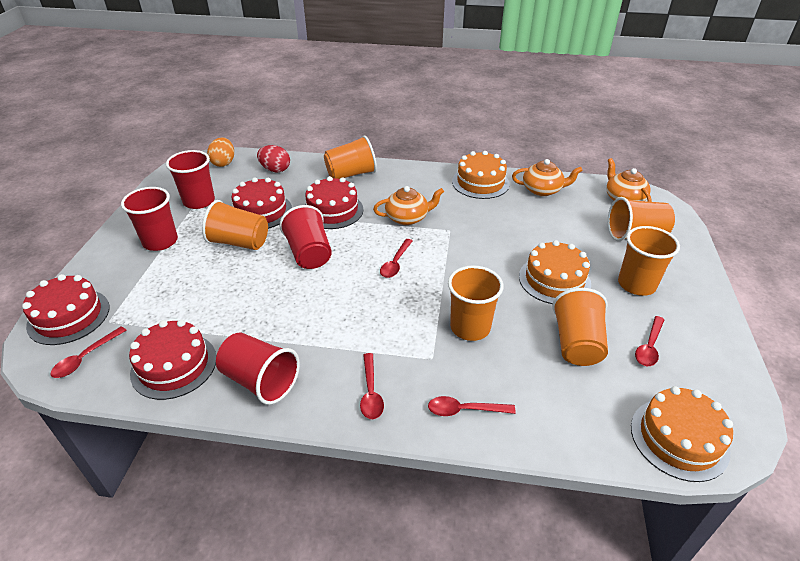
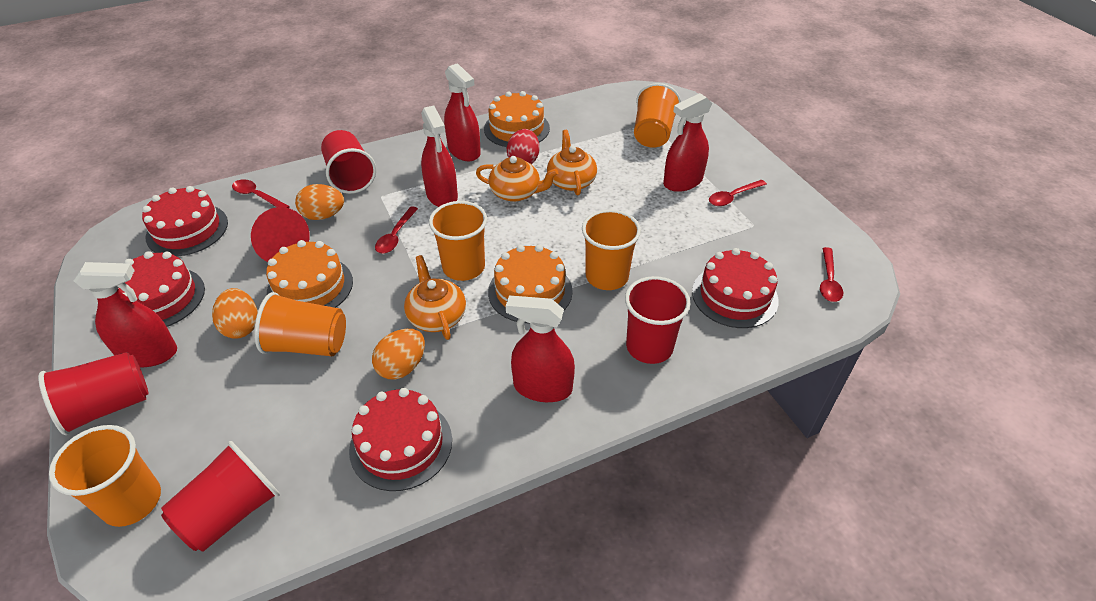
orange cup: [202,200,268,250] [324,136,377,179] [448,265,503,341] [552,288,608,366] [608,197,675,241] [618,226,680,296] = 6 -> [49,425,161,527] [254,292,346,356] [429,201,487,281] [582,210,641,290] [634,83,681,148] = 5
orange egg: [207,138,234,167] = 1 -> [212,288,258,339] [295,184,344,220] [372,329,425,380] = 3
red cone: none = 0 -> [251,207,310,262] = 1
red spoon: [51,326,127,378] [360,353,384,419] [380,239,413,278] [428,396,516,416] [635,316,664,366] = 5 -> [232,179,290,208] [375,206,418,254] [709,180,767,206] [820,247,843,302] = 4
red spray bottle: none = 0 -> [74,262,177,368] [421,106,458,207] [444,63,481,161] [506,296,575,402] [663,93,712,192] = 5

